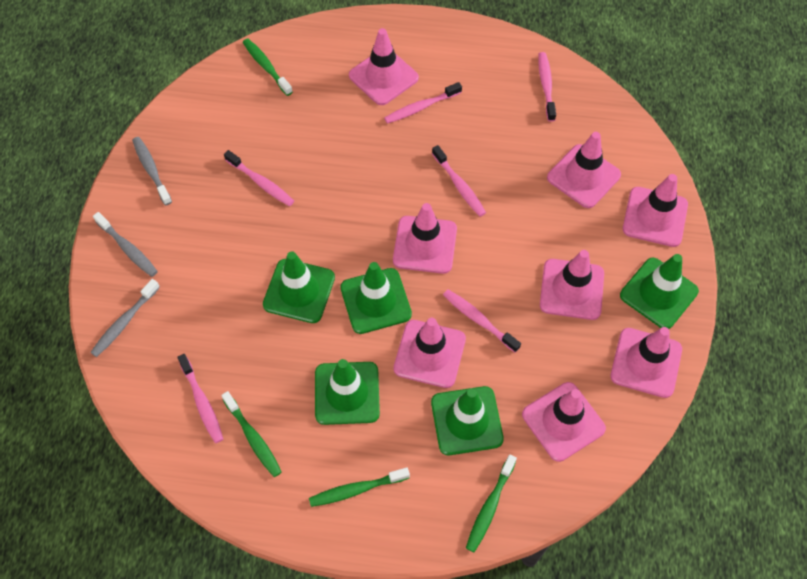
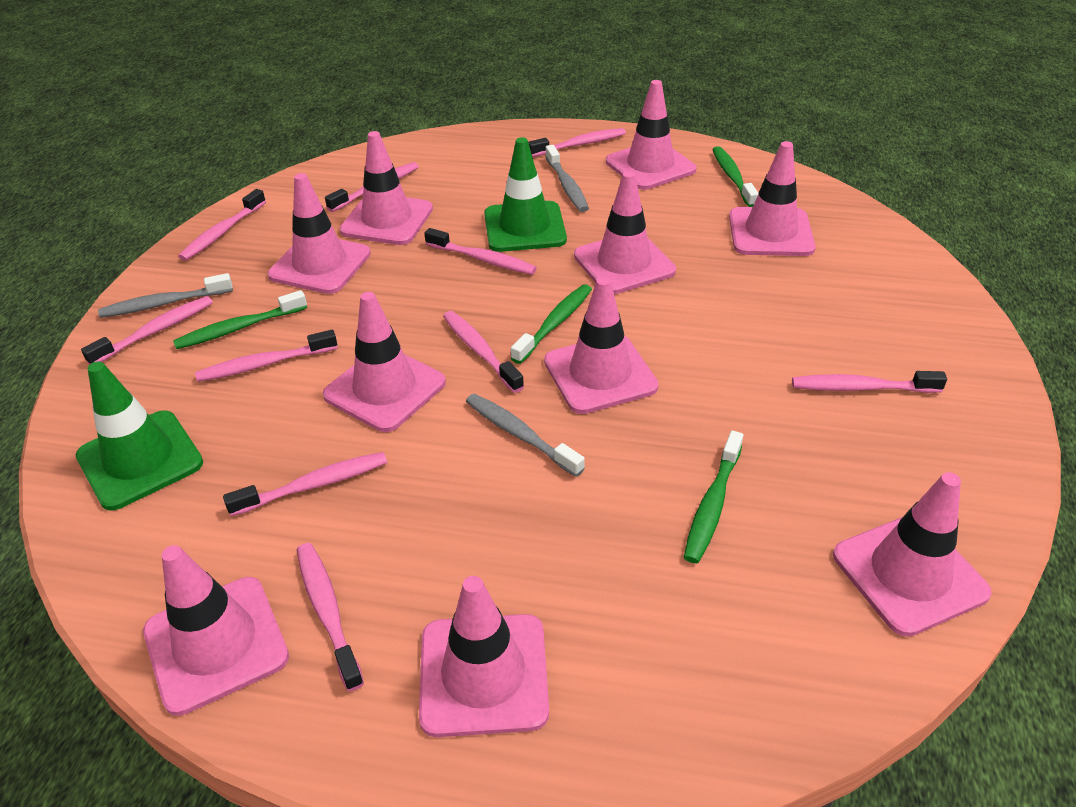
green traffic cone: [263,251,335,323] [315,359,380,425] [341,262,412,334] [431,386,504,455] [620,254,699,329] = 5 -> [75,361,203,511] [484,137,567,252] = 2
pink toothbrush: [178,354,223,443] [224,150,294,206] [384,82,462,124] [432,145,486,217] [443,289,521,352] [538,52,556,122] = 6 -> [81,296,213,364] [178,189,266,261] [195,330,338,382] [223,452,387,516] [297,543,364,691] [325,162,419,212] [424,228,537,275] [443,311,524,393] [528,128,626,157] [792,371,947,393] = 10
pink traffic cone: [349,28,419,105] [393,203,457,274] [394,318,466,388] [522,382,606,462] [540,250,604,320] [547,132,621,208] [611,327,682,398] [623,174,688,247] = 8 -> [143,545,289,716] [268,173,371,294] [323,292,446,432] [340,131,433,245] [419,576,549,737] [544,277,659,414] [574,171,676,294] [606,80,696,190] [729,141,816,256] [833,472,992,637] = 10

